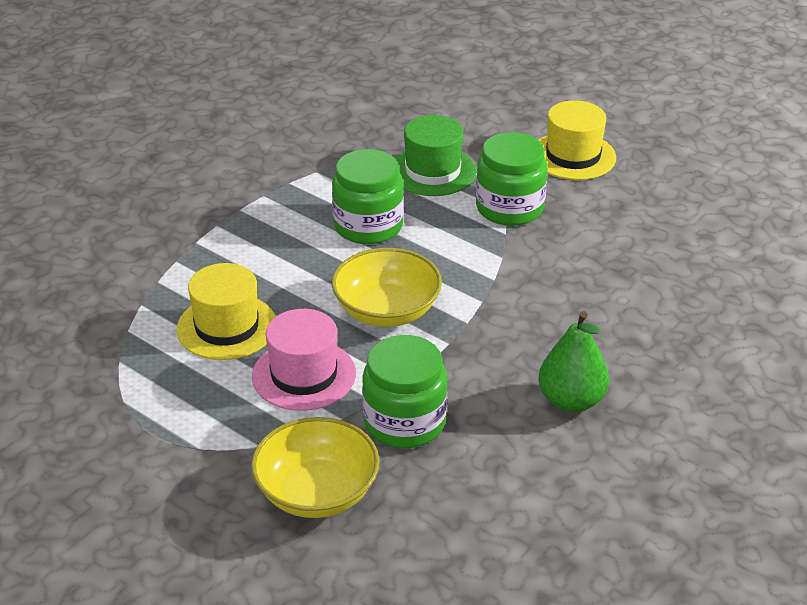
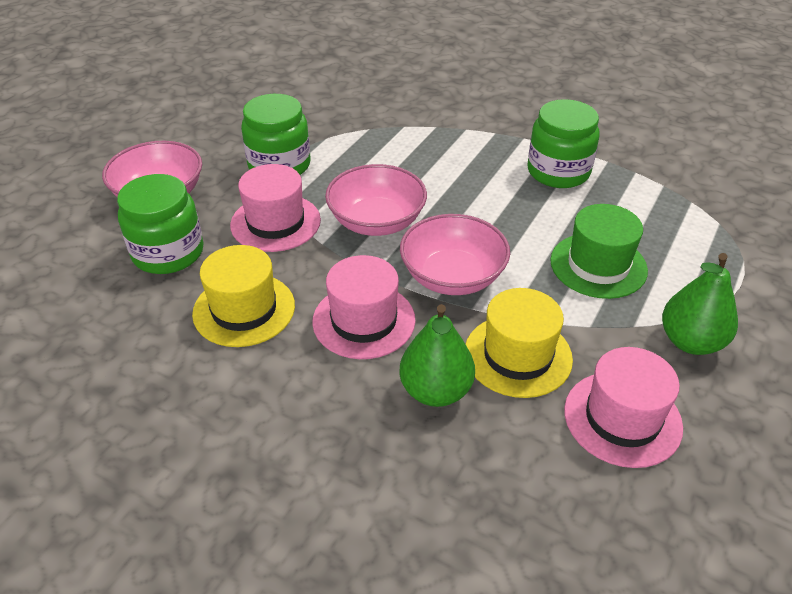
green pear: [538,311,609,412] = 1 -> [399,304,475,407] [662,253,738,355] = 2
pink bowl: none = 0 -> [102,141,202,197] [325,164,427,236] [400,214,510,295] = 3
pink hat: [252,309,356,411] = 1 -> [230,164,321,252] [312,255,416,359] [564,347,683,468] = 3
yellow bowl: [251,417,379,518] [332,248,442,327] = 2 -> none = 0

